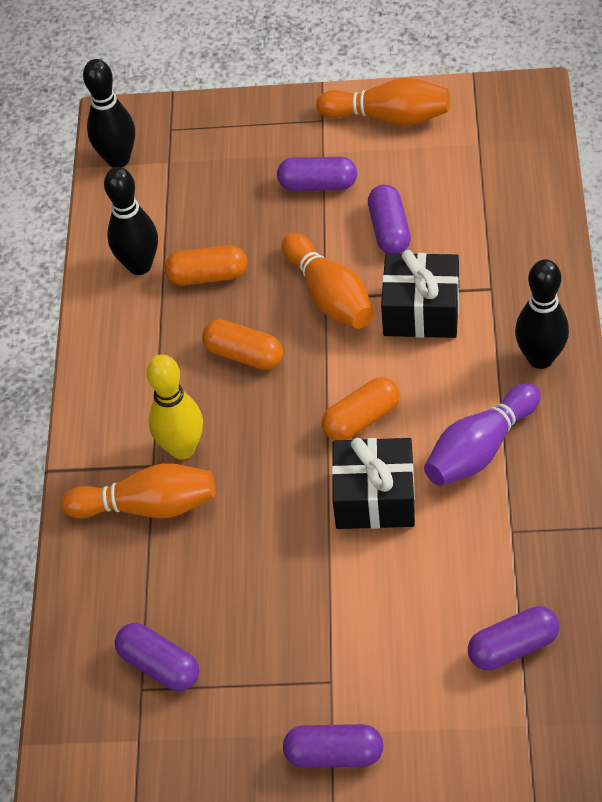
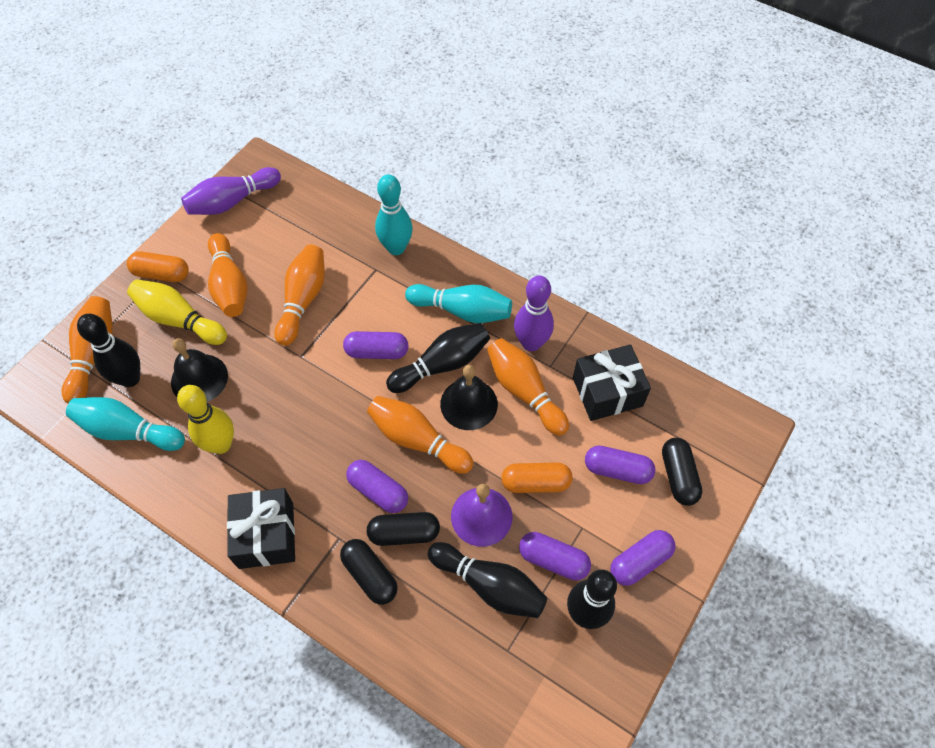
black bell: none = 0 -> [171,338,228,402] [440,365,498,430] = 2
black bowling pin: [83,59,135,168] [104,167,158,275] [515,259,569,369] = 3 -> [77,314,140,387] [386,323,490,393] [428,542,547,618] [567,569,617,629] = 4
black capsule: none = 0 -> [340,539,398,605] [367,512,440,546] [662,438,703,506] = 3
orange bowling pin: [61,463,215,519] [282,233,374,329] [316,77,450,126] = 3 -> [62,296,113,403] [208,233,248,317] [275,244,325,346] [367,396,474,474] [487,338,569,436] = 5
orange capsule: [165,245,247,285] [202,319,283,370] [321,377,400,440] = 3 -> [127,251,189,282] [501,462,573,493] = 2
purple bell: none = 0 -> [451,484,513,547] = 1
purple bowling pin: [424,383,541,486] = 1 -> [181,167,281,215] [514,276,554,351] = 2
turquoise bowling pin: none = 0 -> [66,397,185,451] [375,175,413,255] [405,284,512,323] = 3
yellow bowling pin: [146,354,203,459] = 1 -> [127,279,227,345] [177,385,234,454] = 2

